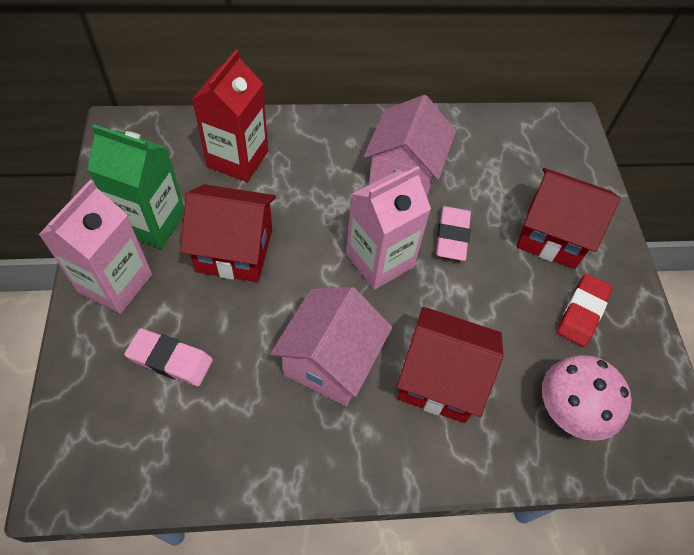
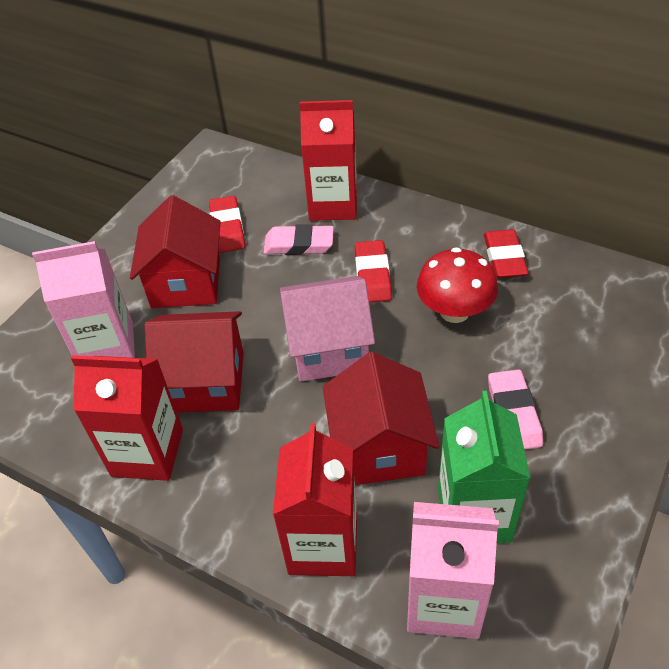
pink house: [270,287,392,406] [364,95,456,196] = 2 -> [280,276,375,382] = 1
pink mushroom: [542,355,632,441] = 1 -> none = 0
red carton: [192,50,268,182] = 1 -> [71,355,183,481] [273,423,357,576] [300,100,357,221] = 3
red eraser: [557,274,612,347] = 1 -> [209,196,245,253] [355,240,392,302] [484,229,529,278] = 3
red mushroom: none = 0 -> [417,247,498,323] = 1

